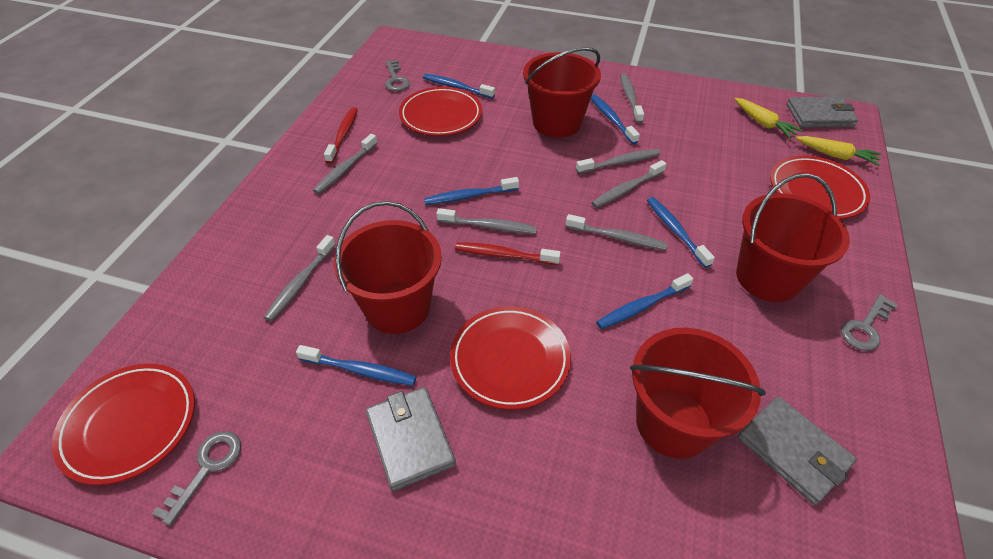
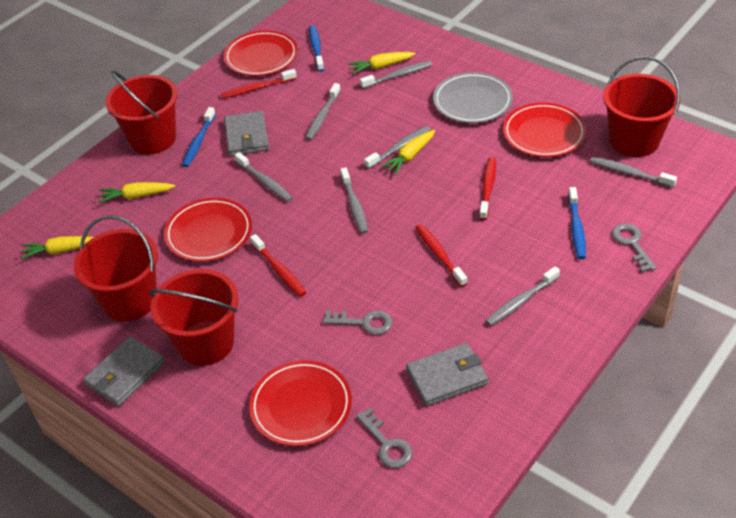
blue toothbrush: [296,345,416,386] [423,74,495,99] [424,177,519,205] [591,94,640,144] [596,273,693,329] [647,197,715,268] = 6 -> [182,107,216,167] [309,25,324,72] [568,187,586,259] = 3
grey plate: none = 0 -> [433,72,513,123] = 1
red toothbrush: [324,107,358,163] [455,242,561,265] = 2 -> [221,69,297,98] [250,234,306,297] [415,224,468,287] [479,157,496,220] = 4
yellow carrot: [735,98,803,139] [796,136,881,166] = 2 -> [21,236,94,260] [99,182,175,204] [348,52,416,74] [381,130,435,175] = 4

